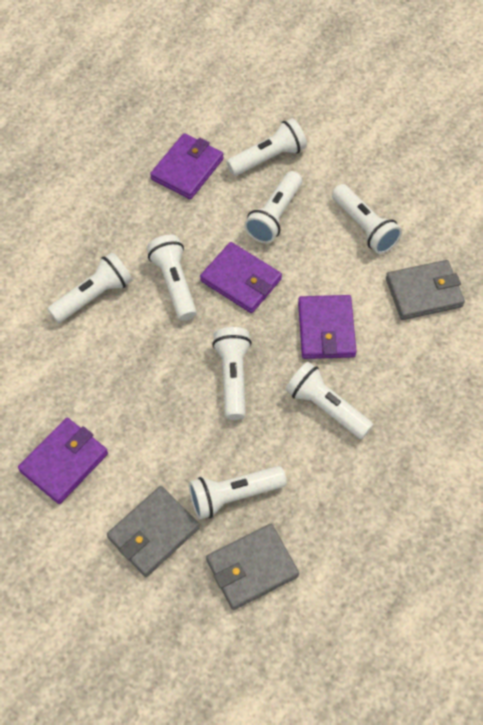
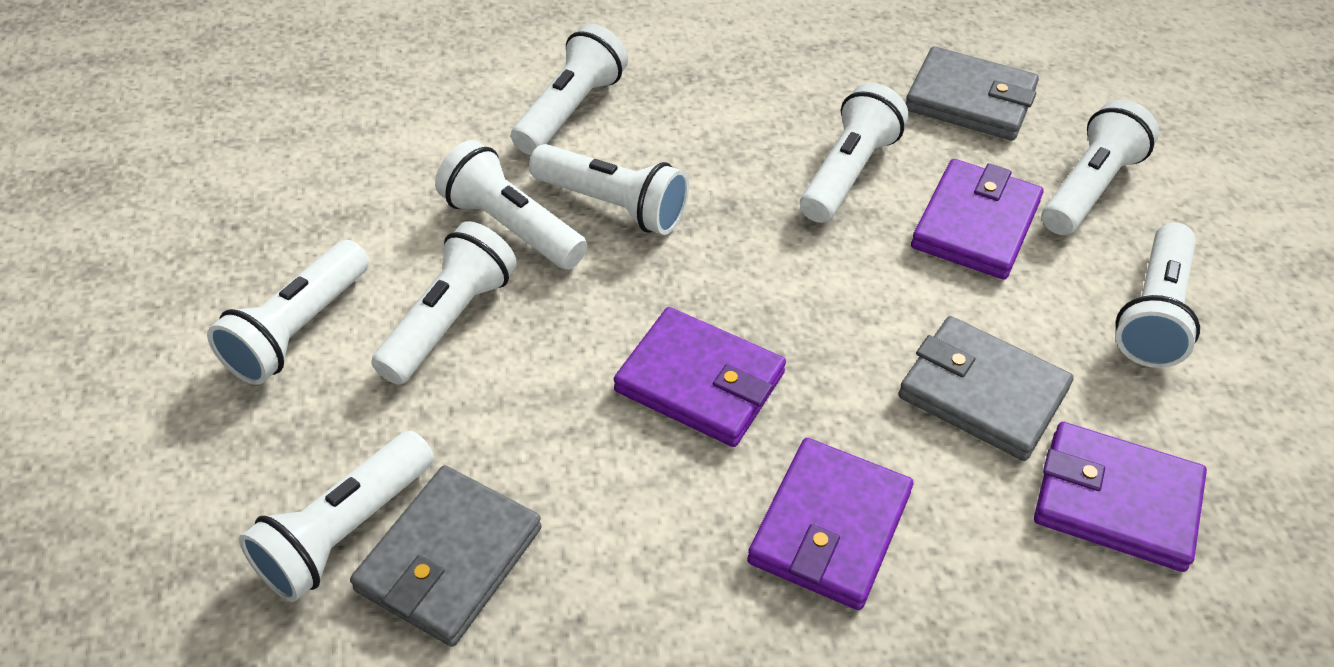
white flashlight: [48,252,132,323] [147,235,197,321] [189,466,287,520] [212,327,252,420] [226,118,307,176] [244,171,302,244] [286,362,373,439] [332,184,402,254] = 8 -> [207,240,369,385] [239,431,434,602] [371,221,517,385] [435,140,587,270] [511,24,628,155] [529,144,689,235] [800,83,909,223] [1042,100,1159,235] [1116,223,1200,368] = 9

